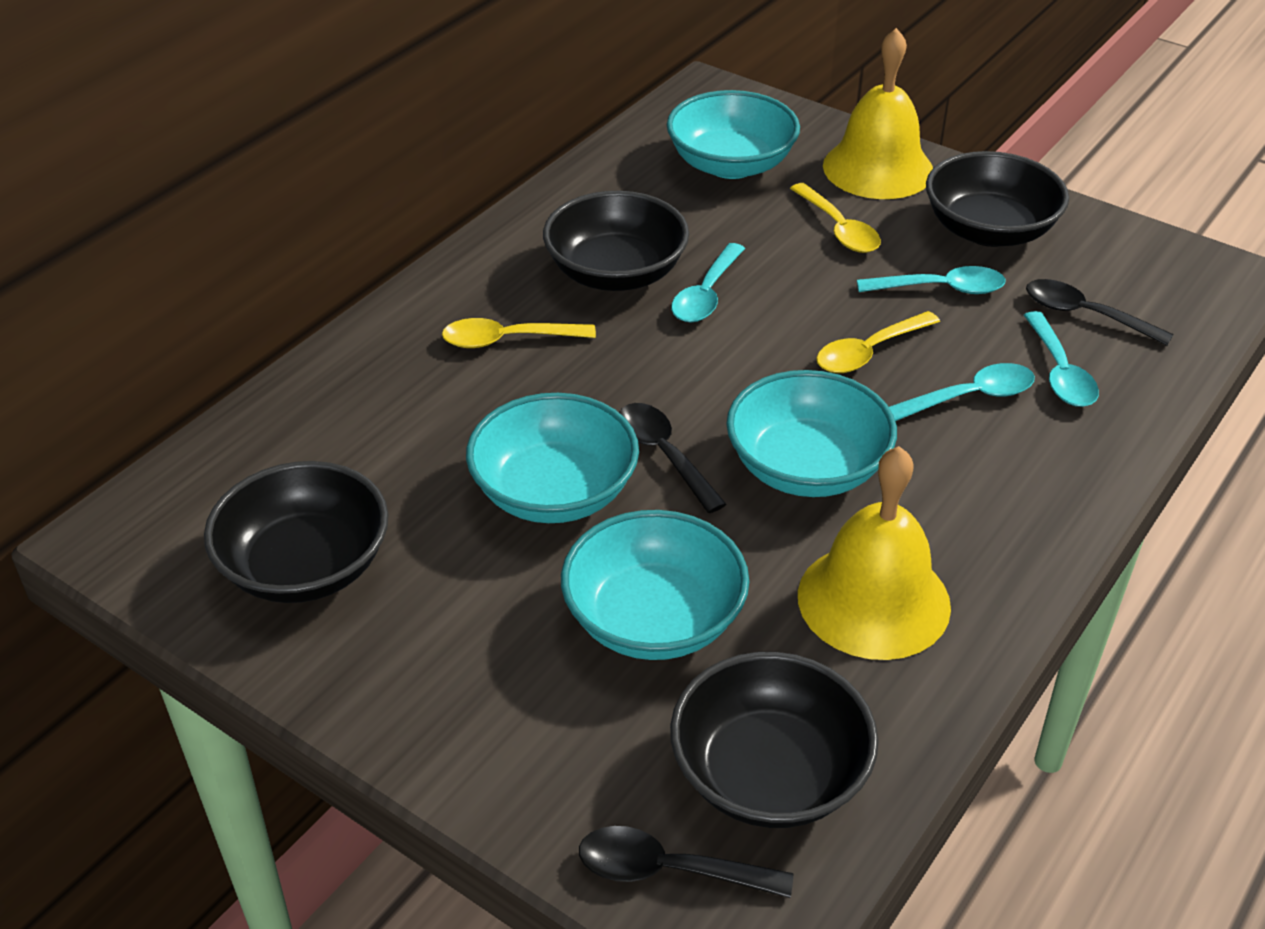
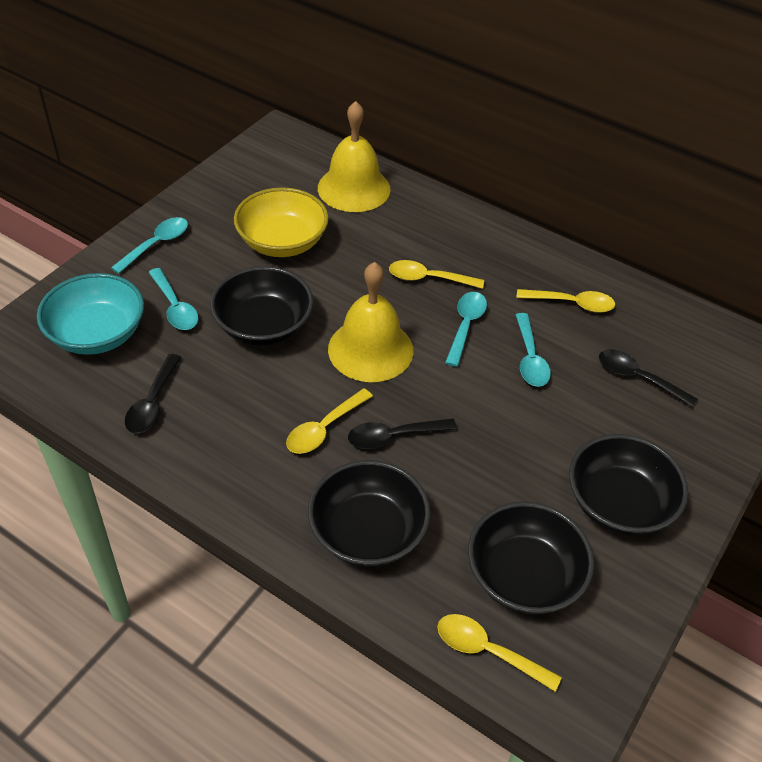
turquoise bowl: [466,393,639,523] [561,510,750,660] [667,90,800,179] [726,370,897,497] = 4 -> [37,273,144,355] = 1
yellow bowl: none = 0 -> [234,187,329,257] = 1
yellow spoon: [442,318,596,348] [790,183,881,253] [817,311,940,373] = 3 -> [286,388,373,454] [389,260,484,289] [437,614,562,692] [516,289,615,313] = 4

